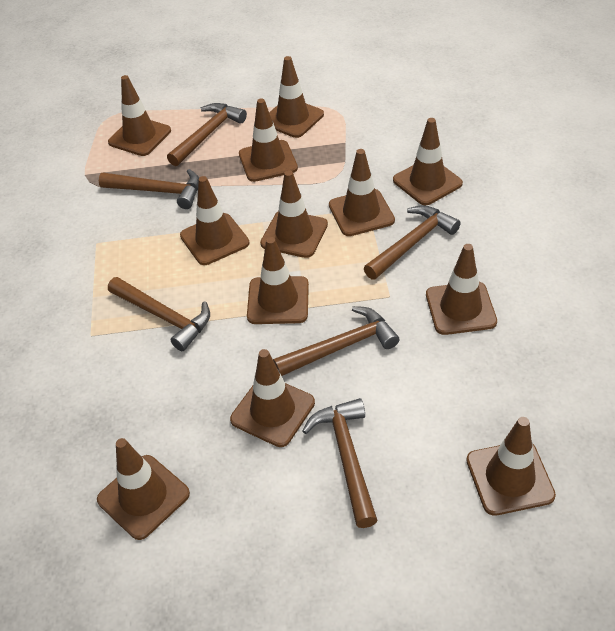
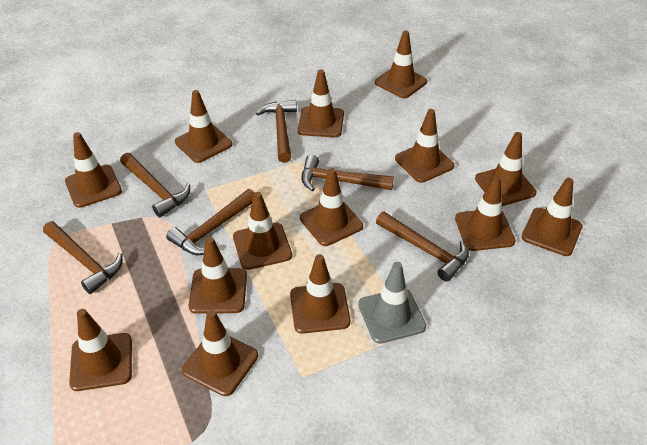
brown traffic cone: [97,438,190,540] [108,75,171,156] [180,176,250,265] [230,349,315,447] [239,98,298,182] [247,237,309,324] [260,170,328,258] [269,56,324,138] [329,149,395,236] [393,118,463,205] [426,244,497,335] [466,417,556,516] = 12 -> [65,132,122,208] [69,309,132,391] [175,90,232,163] [182,310,258,396] [189,237,247,314] [233,192,292,270] [290,254,350,334] [298,69,344,138] [300,168,363,246] [375,30,428,99] [395,109,454,183] [455,176,515,251] [475,132,536,206] [522,178,583,256] = 14
grey traffic cone: none = 0 -> [358,262,426,344] = 1

